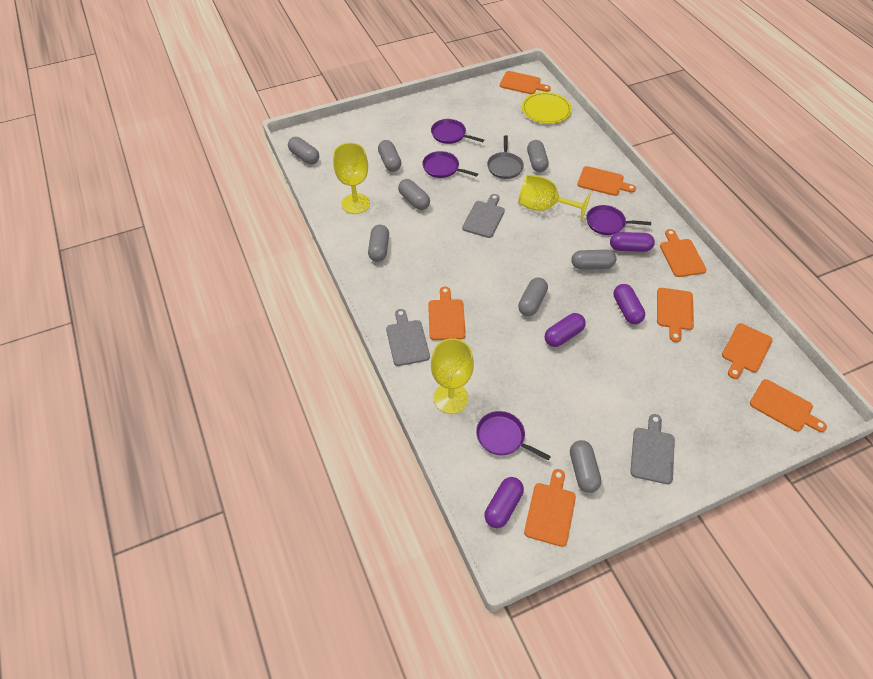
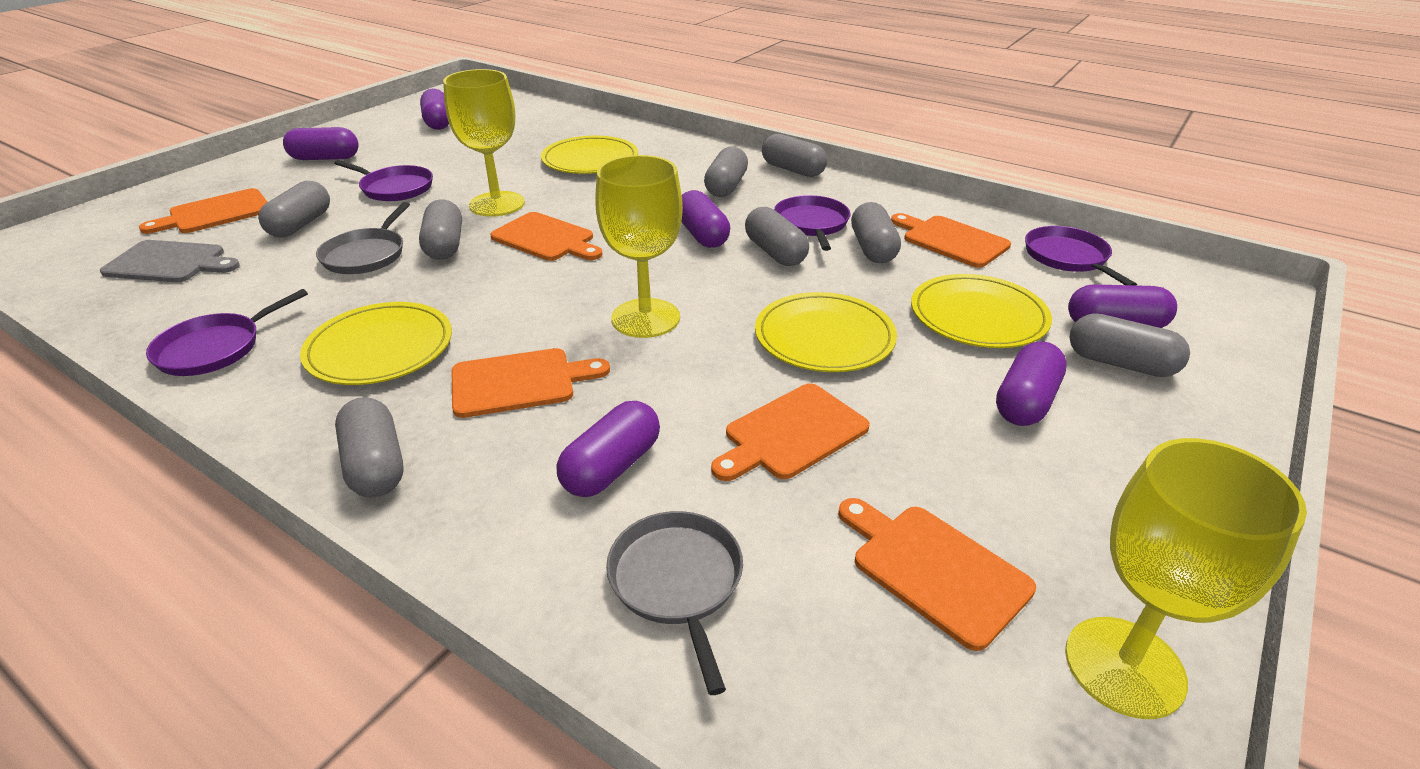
grey cutting board: [386,309,430,366] [462,194,505,238] [630,414,675,484] = 3 -> [100,240,240,282] = 1
grey pan: [487,135,524,179] = 1 -> [316,202,410,274] [606,511,743,695] = 2
orange cutting board: [428,287,466,340] [500,71,551,94] [524,469,576,547] [577,166,636,196] [657,288,694,342] [660,229,707,277] [722,323,772,379] [750,379,827,432] = 8 -> [139,188,267,234] [452,348,610,418] [490,212,602,261] [711,383,870,481] [838,498,1036,651] [891,213,1011,268] = 6
purple capsule: [484,477,524,528] [545,313,586,347] [610,232,655,252] [613,284,645,324] = 4 -> [283,127,359,160] [420,89,449,130] [557,401,660,497] [681,190,730,248] [996,341,1067,426] [1068,284,1177,328] = 6
yellow plate: [522,92,572,124] = 1 -> [300,302,452,385] [541,136,638,174] [755,292,897,372] [911,274,1052,348] = 4

